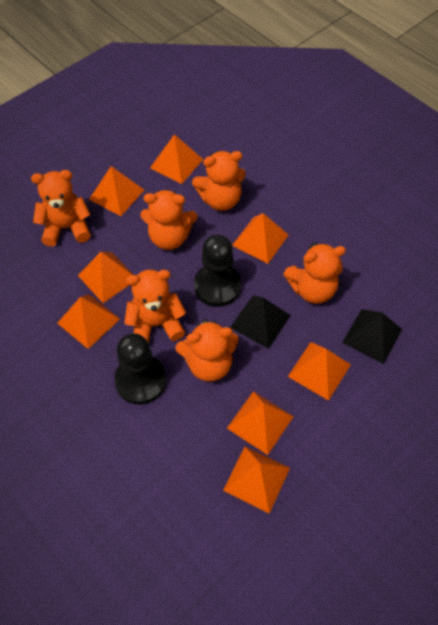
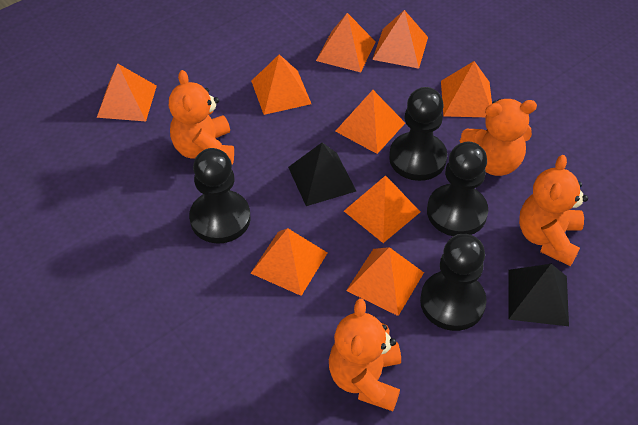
black pawn: [114,333,167,405] [194,235,241,307] = 2 -> [189,148,251,244] [389,87,447,181] [420,234,487,331] [427,142,488,236] = 4
orange pyramid: [57,294,120,349] [78,252,133,303] [89,166,144,216] [150,134,203,184] [223,447,290,514] [227,391,294,455] [232,213,288,264] [288,342,351,401] = 8 -> [97,63,157,121] [251,54,311,115] [251,228,327,296] [316,13,376,72] [335,90,405,154] [344,175,420,243] [346,247,424,316] [372,10,428,69] [441,61,492,117] = 9
orange teddy bear: [31,170,91,247] [124,270,186,343] [140,189,197,250] [175,319,239,382] [192,151,246,211] [283,242,346,304] = 6 -> [169,70,234,165] [329,299,401,411] [460,99,537,176] [519,155,588,266] = 4

